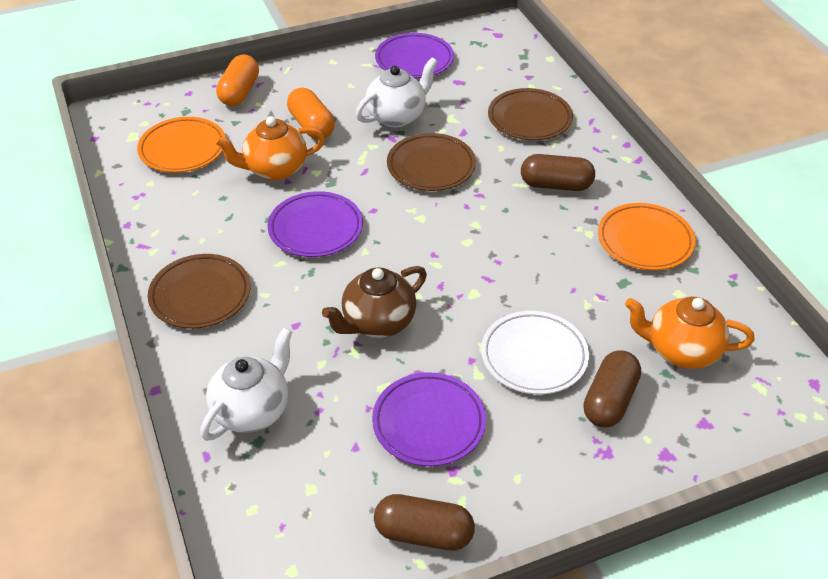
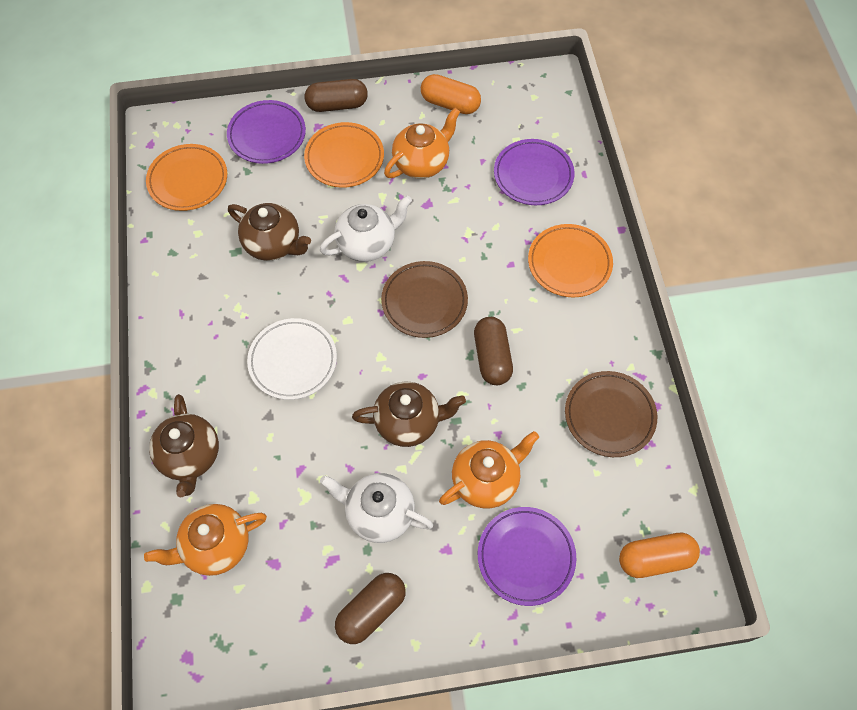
brown plate: [148,254,250,329] [387,133,476,191] [488,88,573,140] = 3 -> [381,261,468,338] [565,371,657,457] = 2
brown teapot: [322,266,427,338] = 1 -> [149,394,219,498] [228,203,311,261] [352,382,466,447] = 3
orange plate: [137,117,226,173] [598,203,696,270] = 2 -> [146,144,227,211] [304,122,384,188] [528,224,613,298] = 3
orange teapot: [215,117,325,180] [625,297,755,369] = 2 -> [144,504,267,576] [384,108,460,179] [439,431,539,508] = 3

